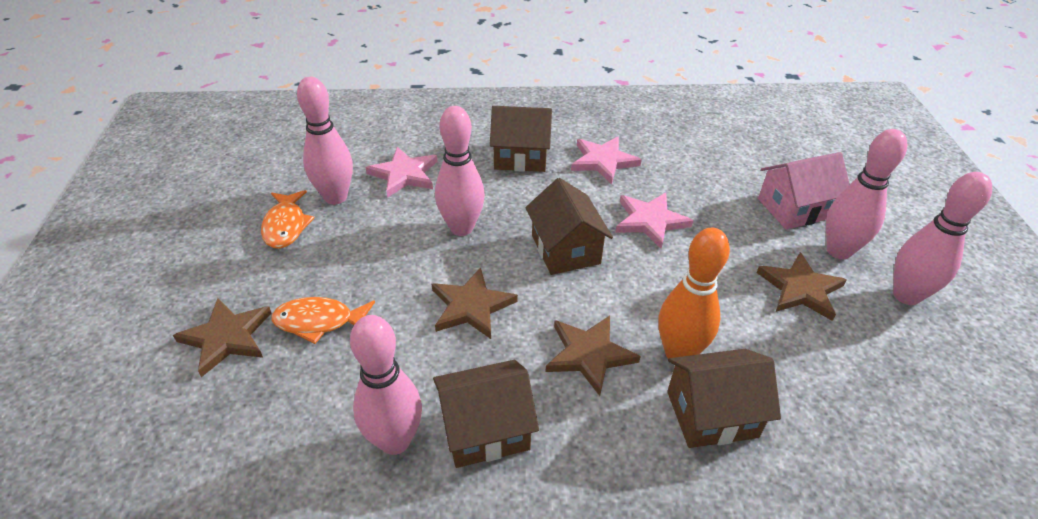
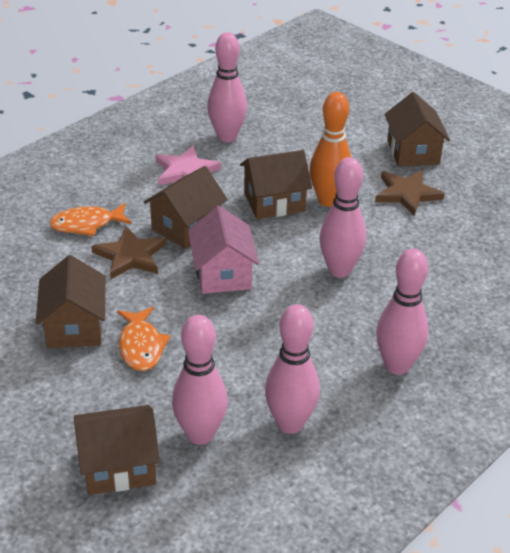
brown house: [433,360,539,468] [490,106,552,172] [525,178,613,275] [667,349,781,448] = 4 -> [36,255,106,348] [74,405,160,495] [144,166,228,249] [240,150,312,219] [384,92,450,167] = 5
brown star: [173,298,271,377] [432,267,518,339] [545,316,641,396] [757,252,847,321] = 4 -> [91,226,166,279] [375,170,445,216] = 2
pink star: [365,147,438,198] [571,136,642,184] [615,192,693,249] = 3 -> [155,146,221,185] = 1

